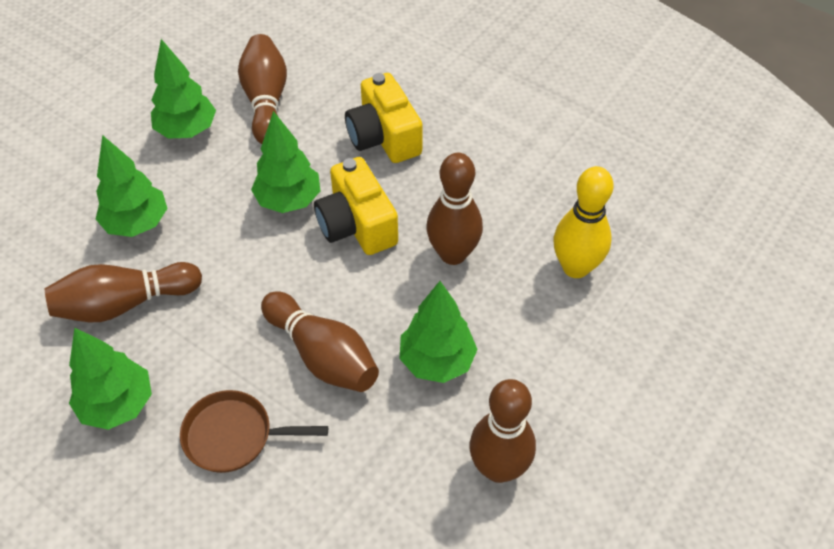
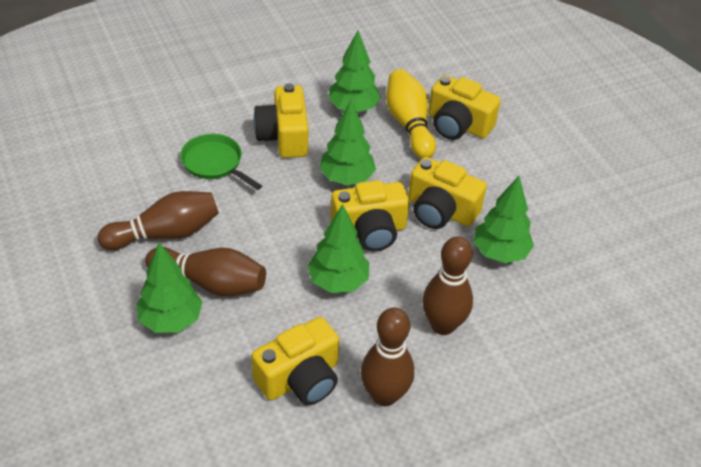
brown bowling pin: [45,262,202,322] [238,34,287,144] [261,291,379,392] [426,153,483,265] [469,379,536,483] = 5 -> [98,191,219,250] [145,247,266,296] [361,307,414,406] [422,236,473,335] = 4
brown pan: [180,390,328,473] = 1 -> none = 0
green pan: none = 0 -> [180,134,262,190] = 1
yellow camera: [314,157,398,255] [345,73,423,163] = 2 -> [252,317,339,405] [253,83,308,158] [331,180,409,251] [408,157,487,229] [428,75,501,140] = 5

